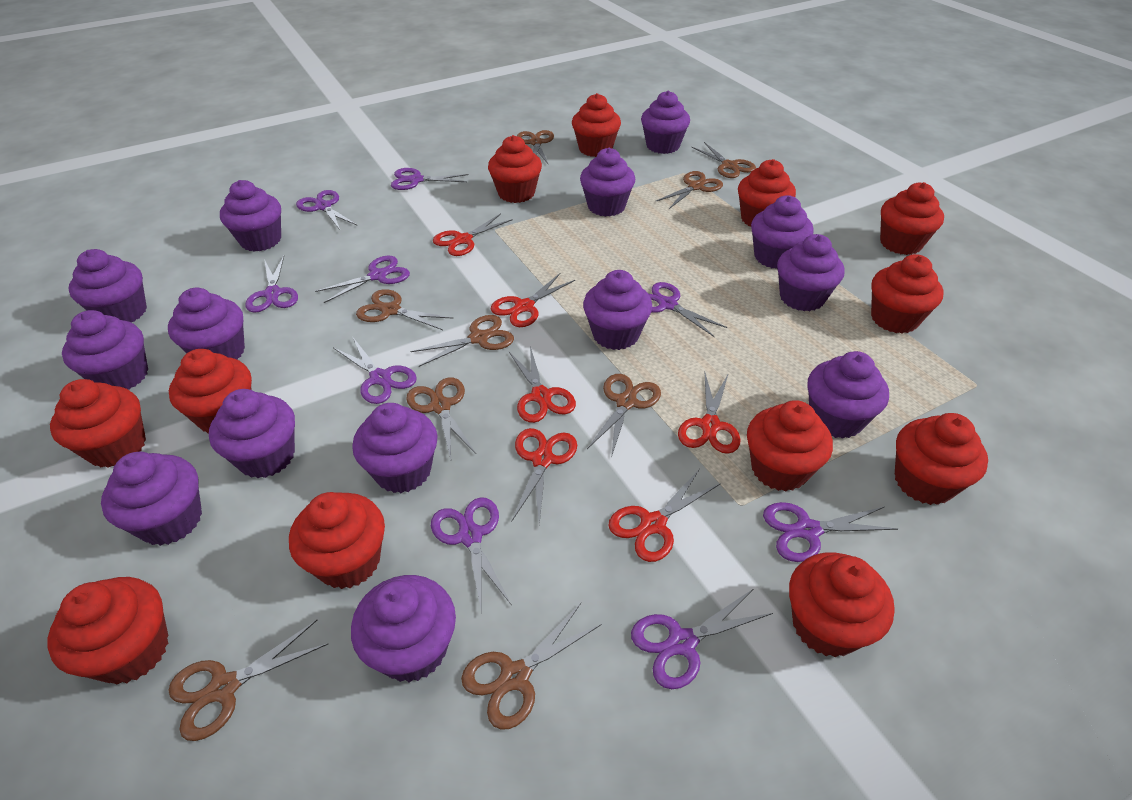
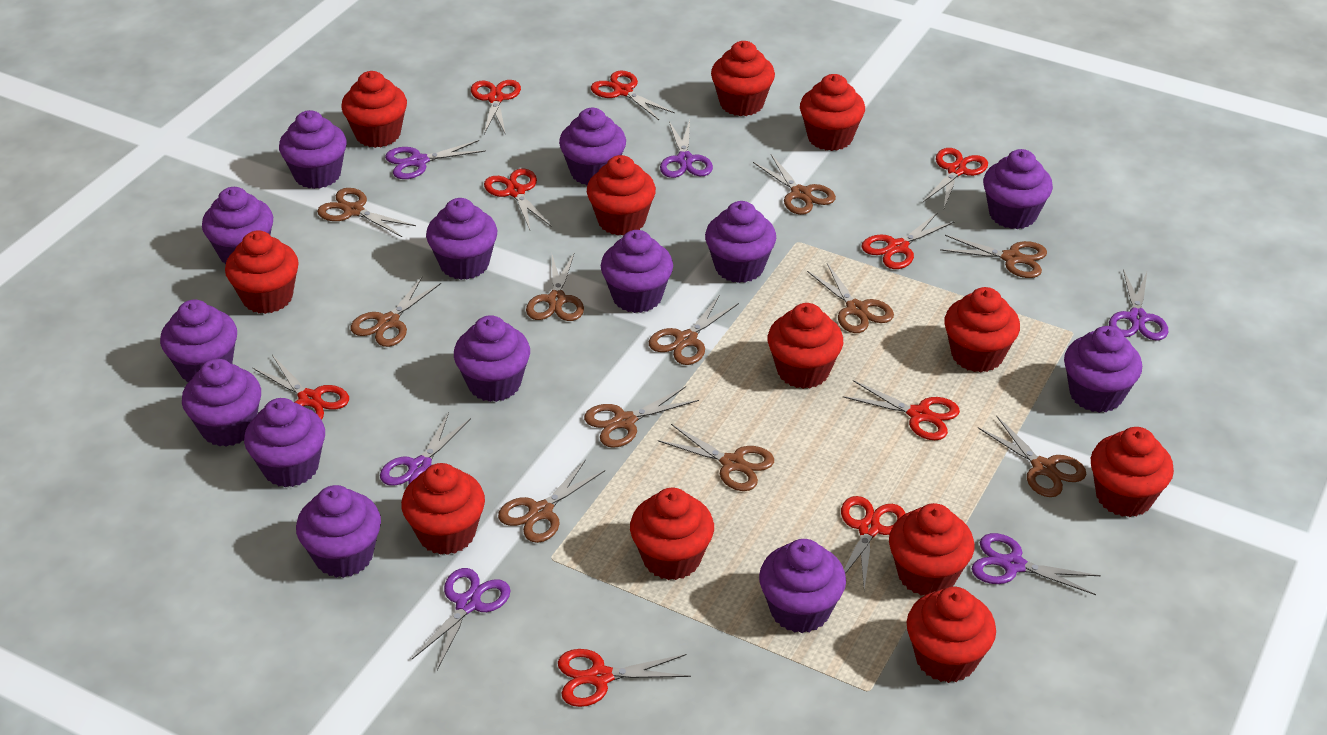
brown scissors: [169,620,328,741] [356,289,454,330] [406,377,476,459] [410,315,514,367] [461,603,602,729] [517,130,554,165] [587,374,661,458] [655,171,723,209] [692,142,756,178] = 9 -> [317,188,416,237] [351,277,441,347] [498,459,605,543] [526,252,584,321] [584,386,699,448] [649,296,739,365] [658,424,774,491] [753,154,836,215] [807,263,894,333] [940,235,1047,278] [978,415,1086,497] = 11
purple scissors: [246,256,298,313] [296,190,358,230] [315,256,410,303] [334,338,417,404] [391,168,469,190] [431,497,511,614] [631,589,773,689] [649,282,727,337] [763,502,898,562] = 9 -> [380,412,471,486] [385,140,486,179] [412,568,511,670] [660,120,713,178] [972,533,1101,595] [1109,269,1168,341] = 6
red scissors: [433,213,513,256] [491,273,575,327] [509,346,576,423] [511,428,577,525] [608,469,721,562] [678,373,741,454] = 6 -> [253,355,349,420] [471,80,521,135] [484,169,552,230] [558,649,691,707] [591,70,675,120] [841,496,905,590] [843,380,960,440] [862,212,955,269] [923,148,988,208] = 9

